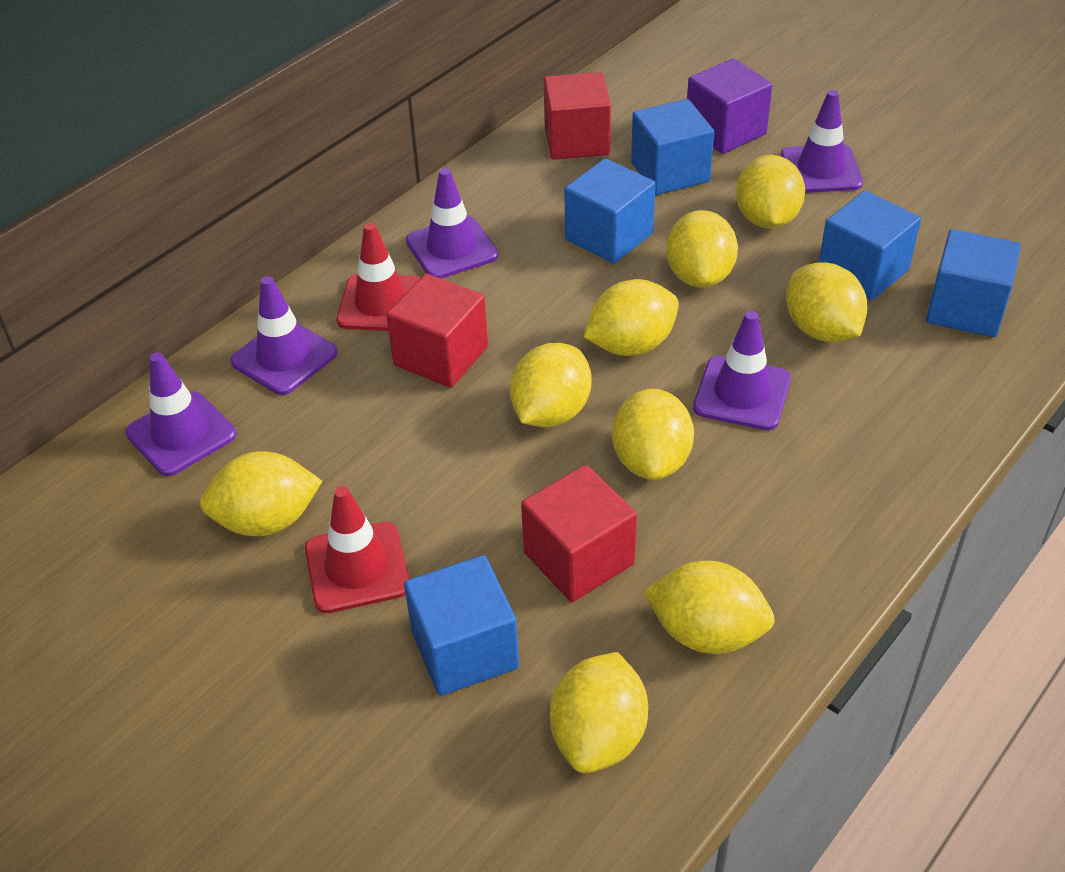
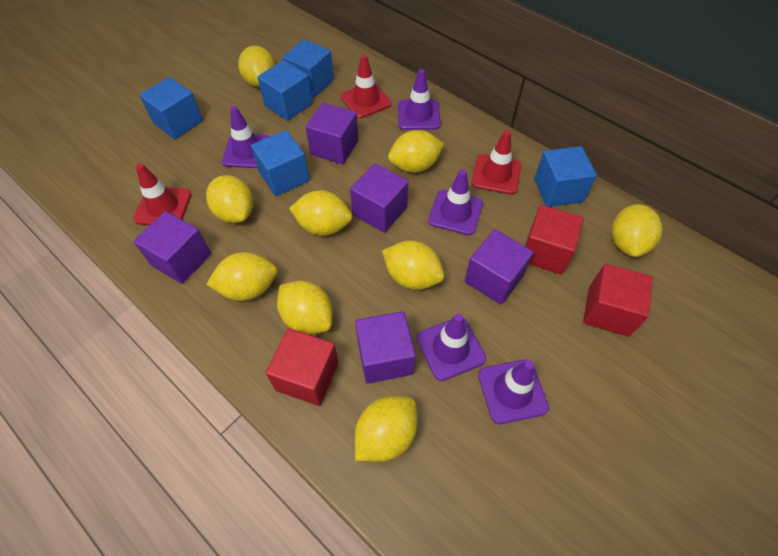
purple cube: [687,58,772,154] = 1 -> [134,211,211,284] [306,103,359,164] [350,163,408,233] [355,311,416,384] [465,229,533,305] = 5
red traffic cone: [305,486,409,613] [336,223,420,331] = 2 -> [133,163,192,225] [341,55,392,118] [472,130,521,195] = 3

